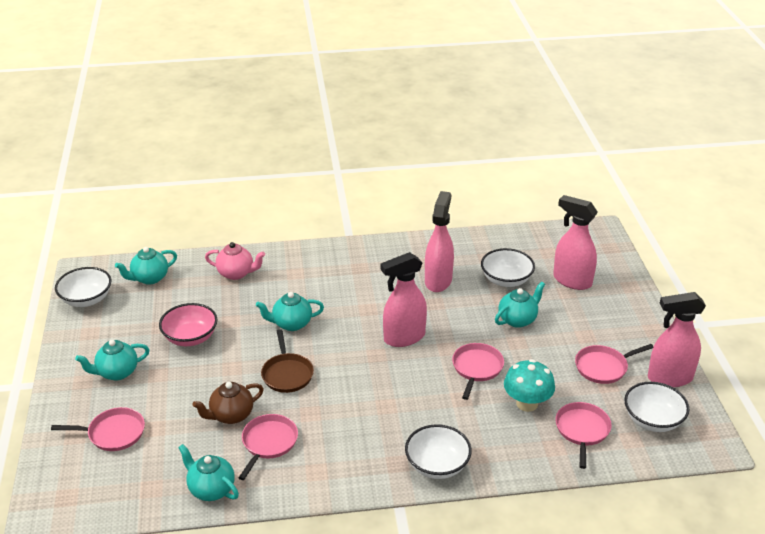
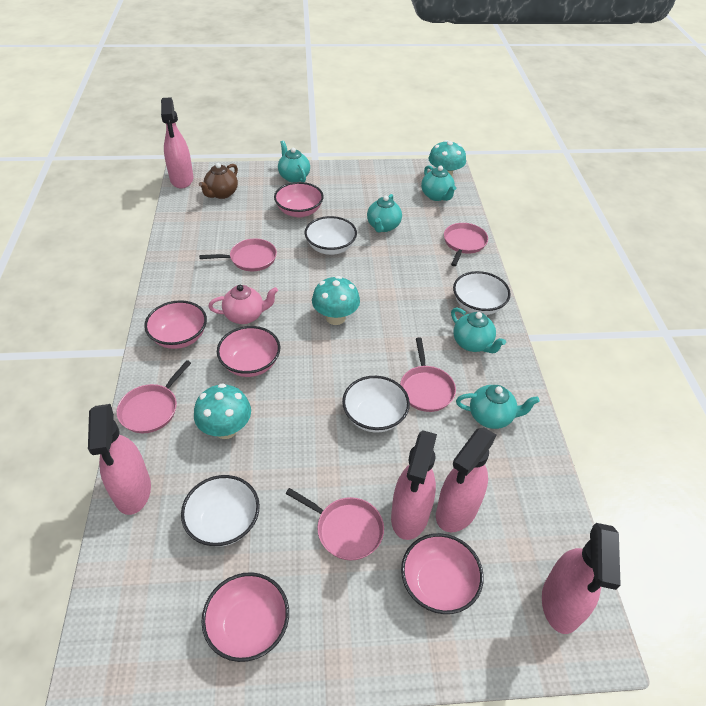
brown pan: [261,329,314,393] = 1 -> none = 0
pink bowl: [159,303,217,346] = 1 -> [144,300,207,349] [201,572,289,662] [217,326,280,377] [274,182,324,217] [401,533,484,614] = 5
pink spray bottle: [380,252,427,347] [425,191,454,292] [553,195,598,290] [648,292,706,387] = 4 -> [88,404,151,515] [161,97,194,189] [391,430,437,540] [436,427,497,532] [542,523,621,634] = 5
turquoise mushroom: [504,359,555,412] = 1 -> [194,383,251,439] [312,276,360,325] [429,140,466,177] = 3

